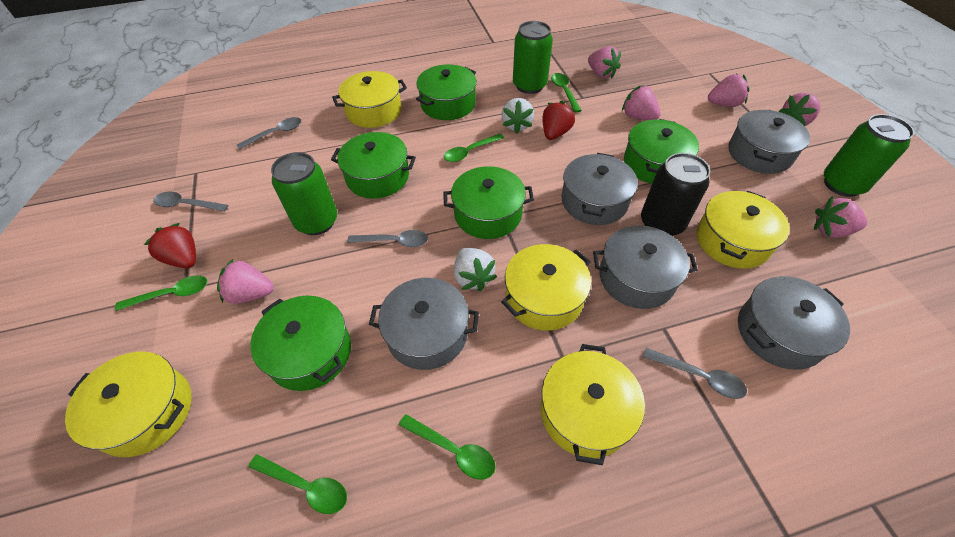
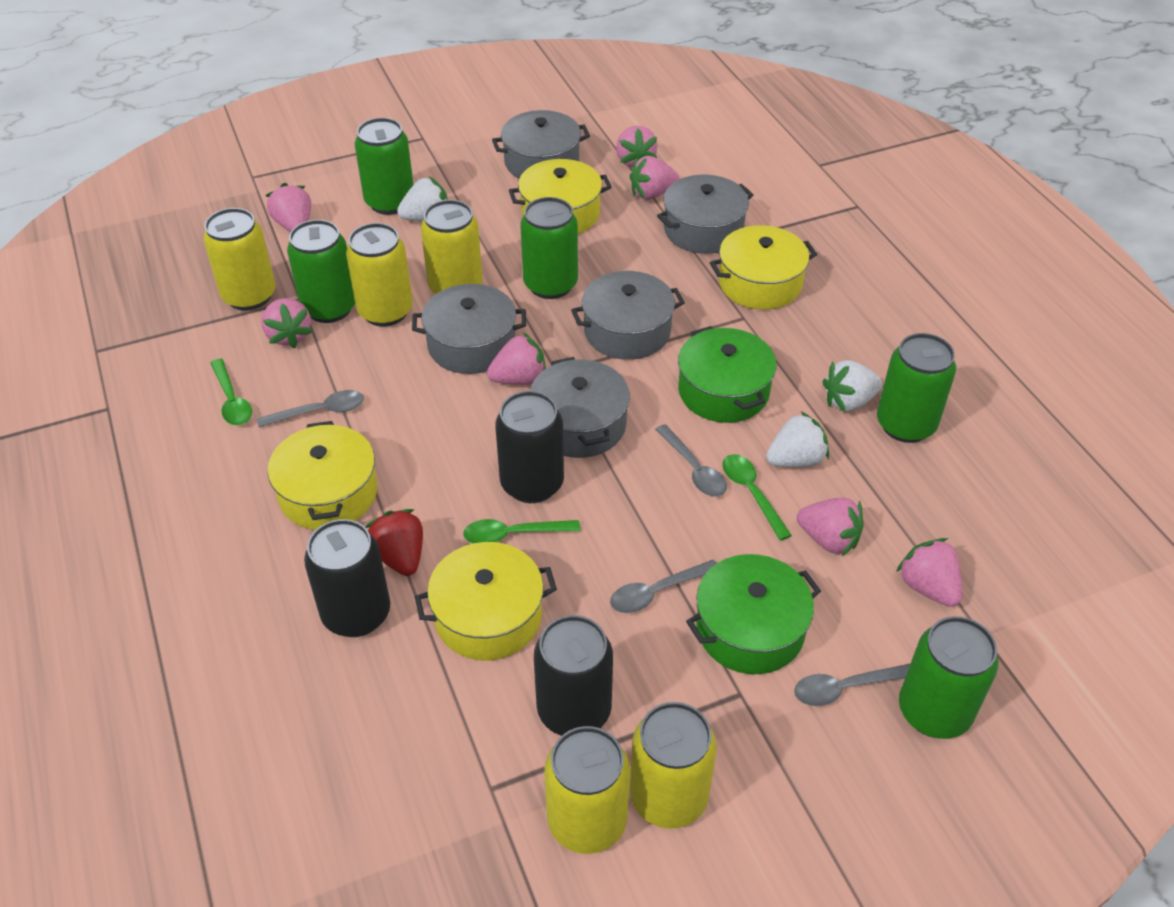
black can: [641,153,710,236] = 1 -> [304,519,390,637] [495,391,564,503] [534,615,613,736] = 3
green can: [271,152,337,235] [513,21,553,94] [824,114,914,197] = 3 -> [287,220,355,323] [355,118,414,215] [520,197,578,299] [877,333,956,443] [899,616,998,739] = 5
green pot: [250,296,351,391] [331,132,416,199] [416,64,477,120] [443,166,534,239] [624,119,699,184] = 5 -> [678,326,776,423] [686,554,821,674] = 2
green spoon: [115,275,208,311] [248,454,347,514] [399,414,496,480] [444,133,504,162] [551,73,582,113] = 5 -> [211,359,252,425] [463,519,580,543] [722,454,792,541] = 3
pink strawberry: [217,258,274,304] [588,46,621,79] [622,85,661,120] [708,74,750,107] [779,93,820,126] [814,196,868,238] = 6 -> [261,298,313,349] [266,183,311,232] [487,333,546,385] [616,126,658,167] [629,156,679,200] [797,498,864,556] [896,538,962,607] = 7
red strawberry: [144,223,196,268] [543,101,576,140] = 2 -> [365,509,423,576] = 1
white strawberry: [454,248,497,291] [501,98,534,134] = 2 -> [397,176,448,221] [766,412,829,467] [822,360,882,412] = 3
yellow can: none = 0 -> [203,208,276,311] [346,223,413,327] [421,200,483,294] [545,726,630,854] [630,702,717,829] = 5
yellow pot: [65,352,192,457] [332,71,407,128] [501,244,591,331] [541,344,645,465] [697,191,790,269] = 5 -> [268,421,378,530] [415,542,557,661] [509,159,612,234] [710,225,817,310] = 4

